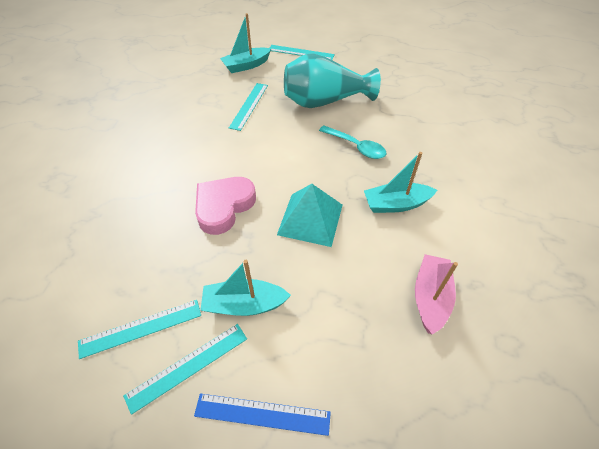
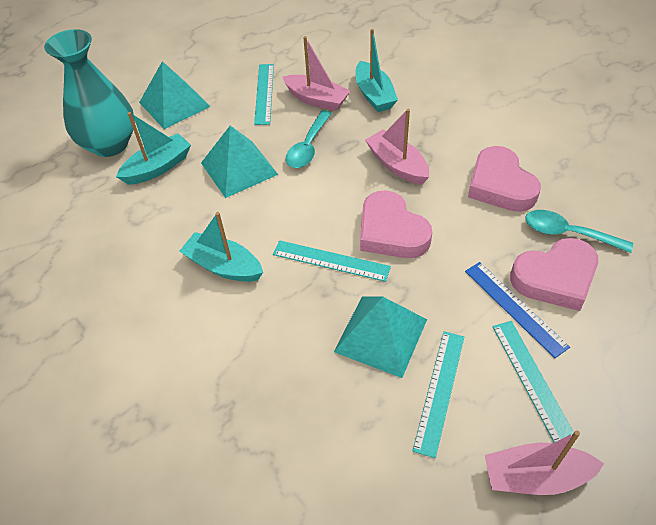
pink boat: [415,254,458,334] = 1 -> [283,36,350,111] [365,109,429,185] [485,430,604,495] = 3
pink heart: [195,177,256,235] = 1 -> [360,190,432,258] [468,146,541,212] [510,238,598,311] = 3
turquoise pyramid: [277,184,342,247] = 1 -> [139,61,211,129] [201,126,278,198] [334,296,427,378] = 3
turquoise spoon: [319,126,386,159] = 1 -> [286,110,332,168] [525,210,633,253] = 2

